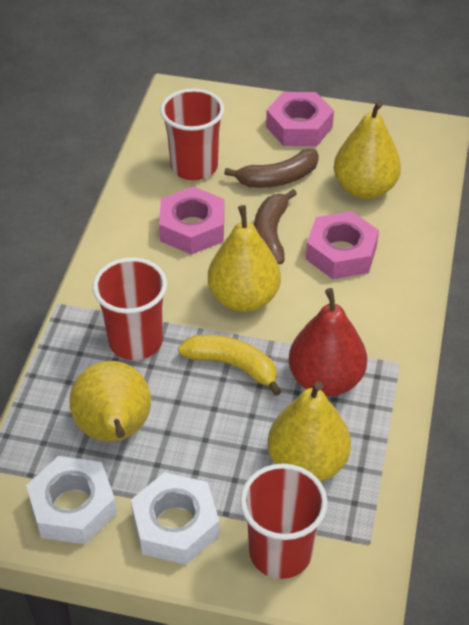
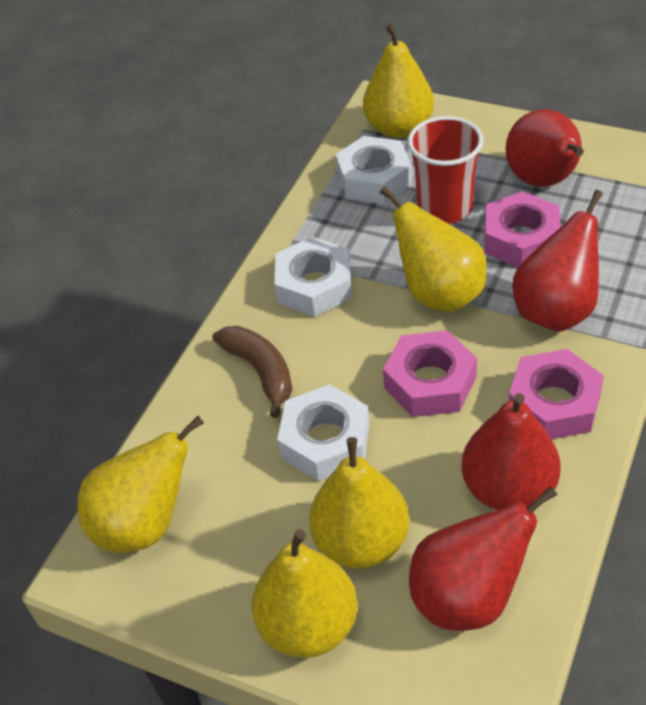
brown banana: [224,149,319,188] [254,189,297,264] = 2 -> [212,326,292,418] = 1
red cup: [93,257,167,360] [160,88,224,180] [240,464,328,579] = 3 -> [408,116,484,224] = 1
red pear: [289,288,367,397] = 1 -> [409,486,557,631] [461,393,560,510] [506,110,584,186] [512,190,603,332] = 4
white nut: [26,456,117,545] [131,472,219,565] = 2 -> [275,237,352,317] [277,384,370,481] [335,136,412,204] = 3
yellow banana: [178,334,282,396] = 1 -> none = 0
yellow pear: [69,361,151,442] [208,205,281,312] [267,381,351,482] [334,101,401,199] = 4 -> [78,416,204,553] [252,530,357,658] [309,437,409,568] [363,24,434,138] [380,186,487,312] = 5

